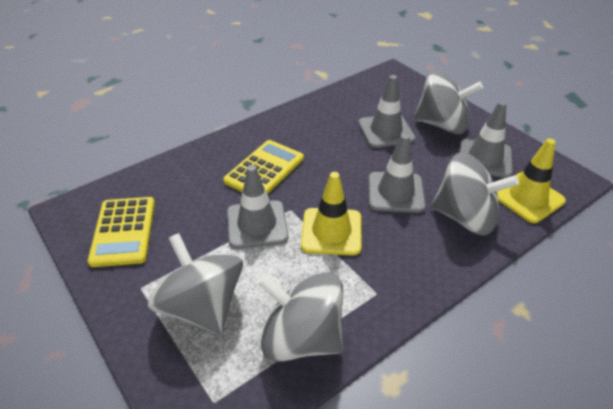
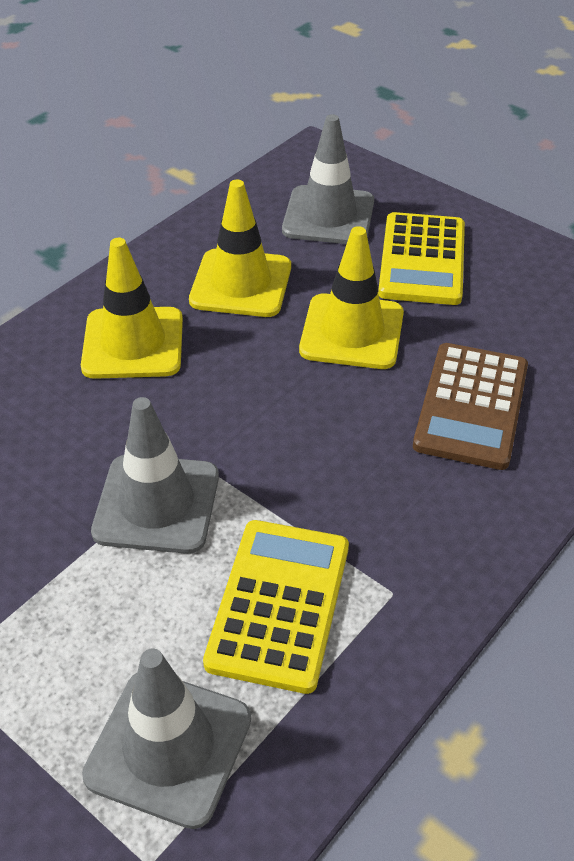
brown calculator: none = 0 -> [413,343,528,470] = 1
grey spinning top: [148,233,243,334] [258,272,343,362] [414,70,483,135] [431,153,519,235] = 4 -> none = 0
grey traffic cone: [227,165,289,249] [358,75,416,148] [368,134,426,213] [459,101,513,178] = 4 -> [82,648,251,829] [91,397,219,554] [282,114,374,244] = 3
yellow traffic cone: [301,172,361,256] [497,138,566,223] = 2 -> [81,238,183,379] [189,179,291,317] [299,226,404,369] = 3

